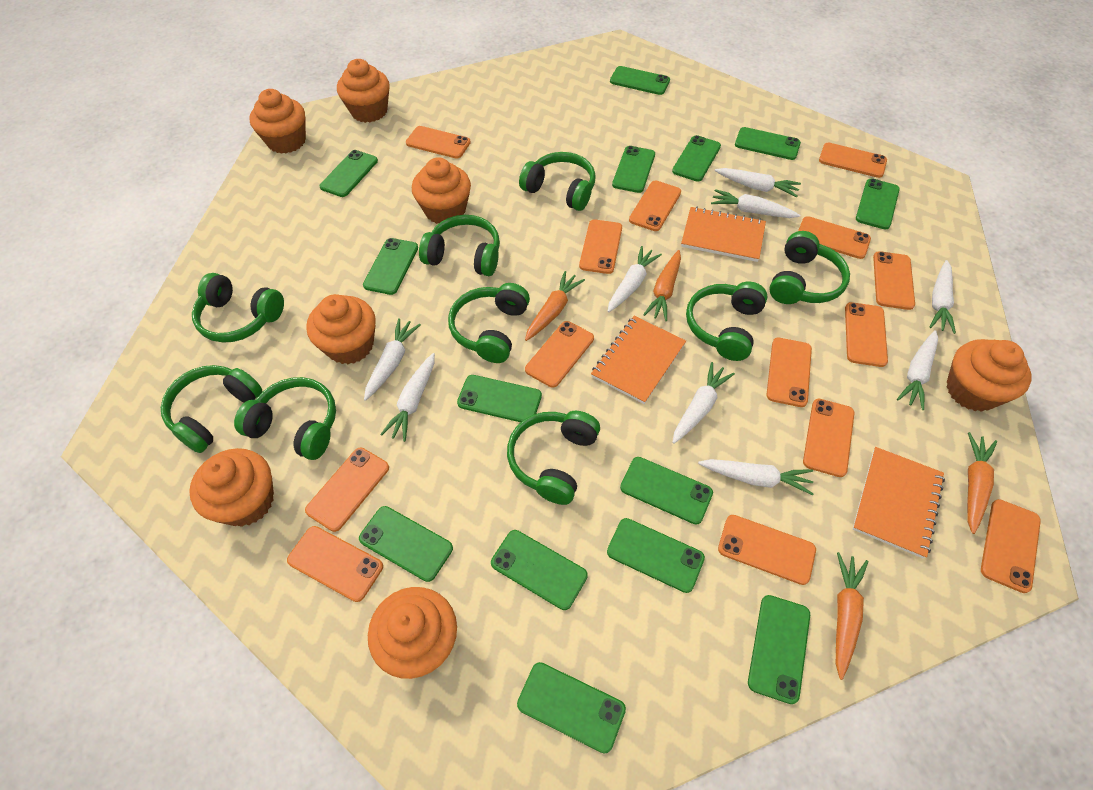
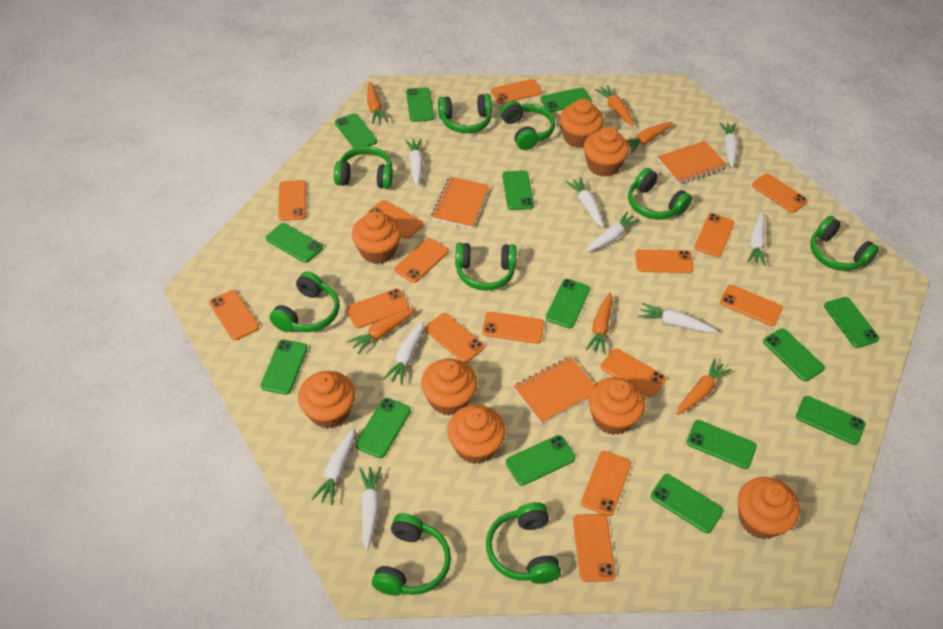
orange carrot: [525,271,585,341] [643,250,681,321] [836,552,868,680] [967,432,997,534] = 4 -> [347,308,416,354] [367,82,388,124] [586,293,612,354] [594,85,634,126] [627,122,673,153] [677,359,732,415] = 6
orange cupcake: [189,448,274,527] [250,89,306,154] [306,294,376,364] [337,59,390,123] [368,587,457,679] [412,157,471,224] [947,339,1032,412] = 7 -> [298,371,355,429] [352,211,402,264] [421,359,478,416] [447,405,506,464] [560,99,604,148] [584,127,629,177] [588,377,645,435] [738,477,800,539] = 8
orange phone: [287,526,383,602] [305,448,389,532] [406,126,471,159] [525,321,594,388] [579,219,622,274] [629,181,681,231] [718,515,816,585] [766,338,812,407] [798,216,871,259] [803,399,854,477] [819,143,887,178] [845,302,888,367] [873,251,915,310] [981,499,1041,593] = 14 -> [209,290,259,340] [278,180,306,221] [346,289,409,328] [367,200,423,239] [395,238,449,283] [425,313,484,363] [482,312,544,344] [491,79,542,104] [573,514,616,582] [581,451,631,516] [601,349,666,398] [635,249,694,273] [694,213,734,257] [720,285,783,326] [752,174,808,213] = 15

